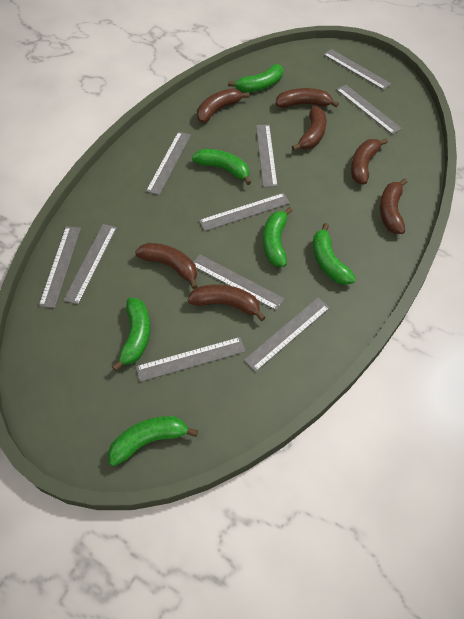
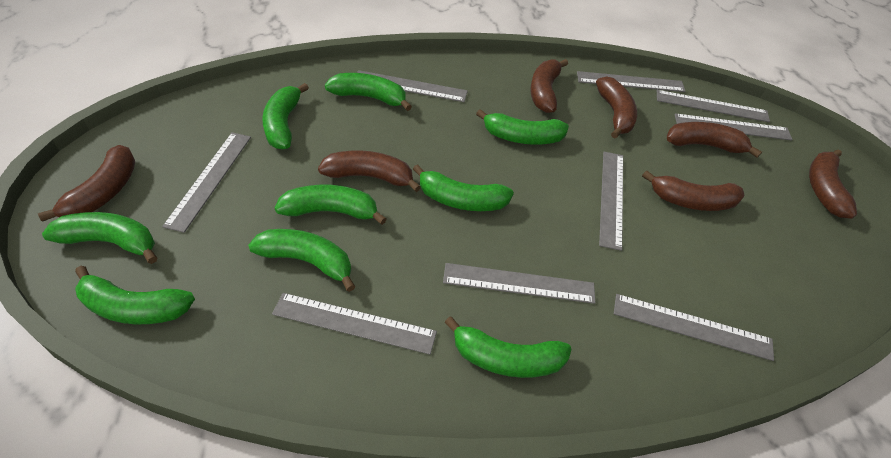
green banana: [108,416,198,466] [112,298,150,371] [192,149,251,185] [228,64,283,92] [263,207,293,267] [313,223,356,285] = 6 -> [42,212,157,264] [75,266,195,324] [248,229,356,292] [262,83,309,149] [275,185,387,225] [325,73,412,111] [413,164,514,211] [444,316,571,378] [476,109,569,145] = 9
grey ruler: [39,226,81,308] [63,224,117,305] [136,337,246,382] [146,132,191,195] [193,254,284,310] [199,193,290,231] [244,298,330,372] [256,124,278,187] [323,49,391,90] [336,85,402,134] = 10 -> [162,132,251,233] [272,293,437,355] [357,70,468,102] [443,263,595,304] [577,71,686,92] [599,152,623,251] [614,294,774,361] [657,90,770,122] [674,113,793,140] = 9

